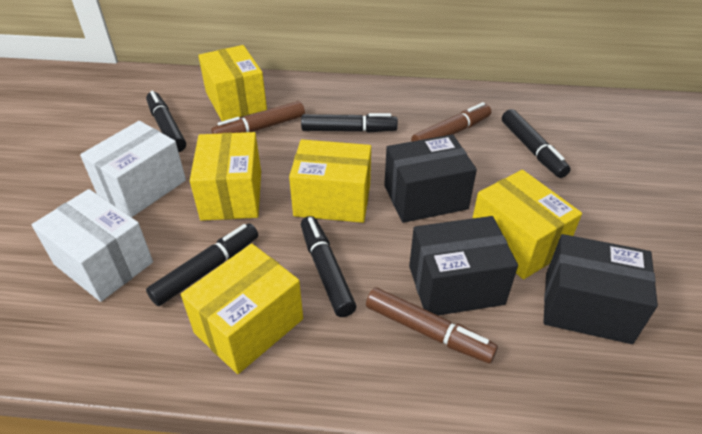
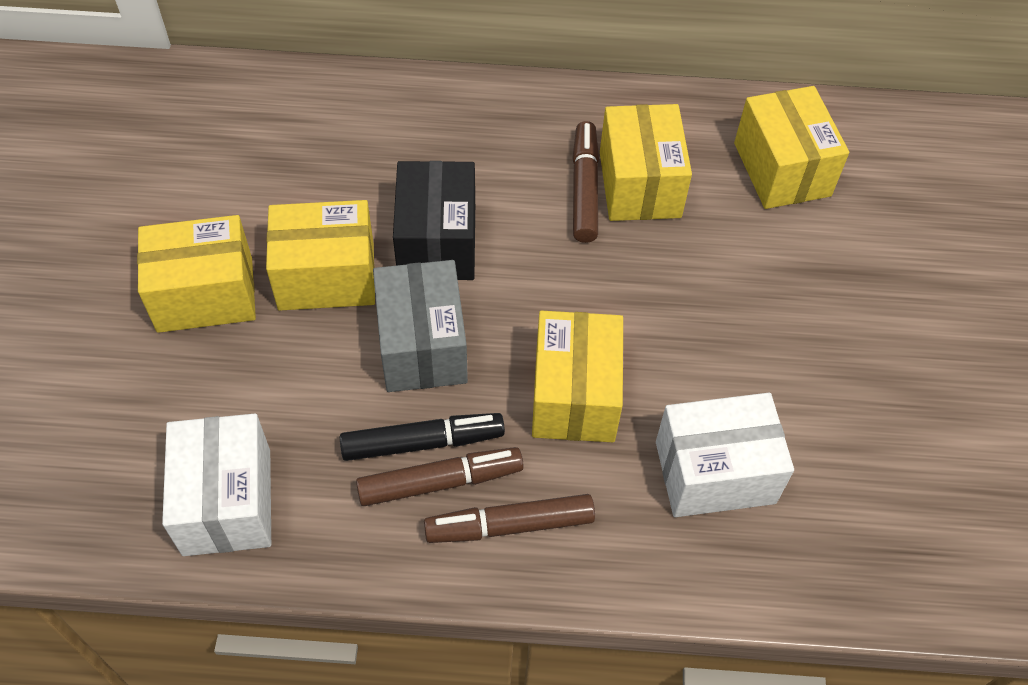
black box: [384,134,477,223] [409,216,518,315] [543,234,658,344] = 3 -> [393,161,475,280] = 1
black marker: [146,91,186,152] [146,223,258,306] [301,113,398,133] [301,216,356,317] [502,109,571,178] = 5 -> [340,413,505,461] = 1
grey box: none = 0 -> [373,260,468,392] = 1

